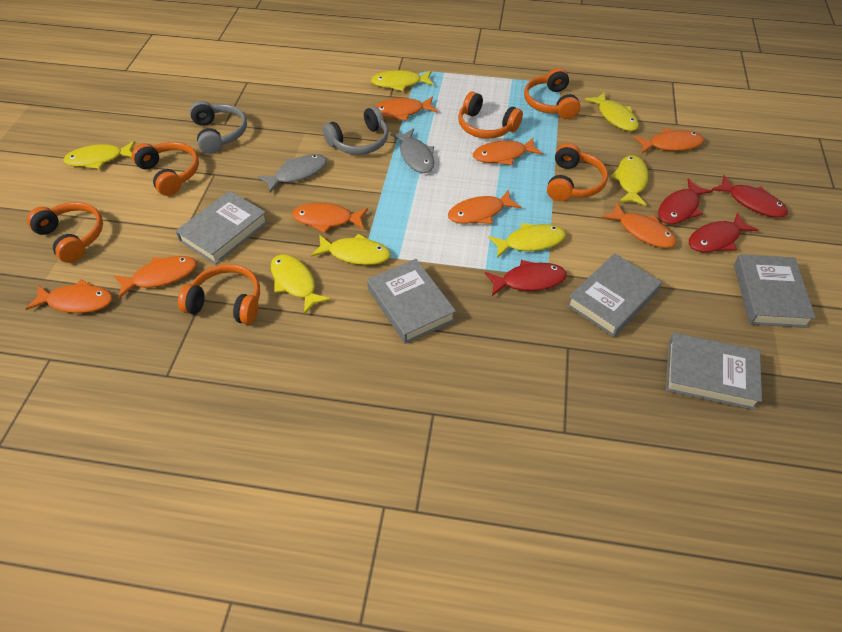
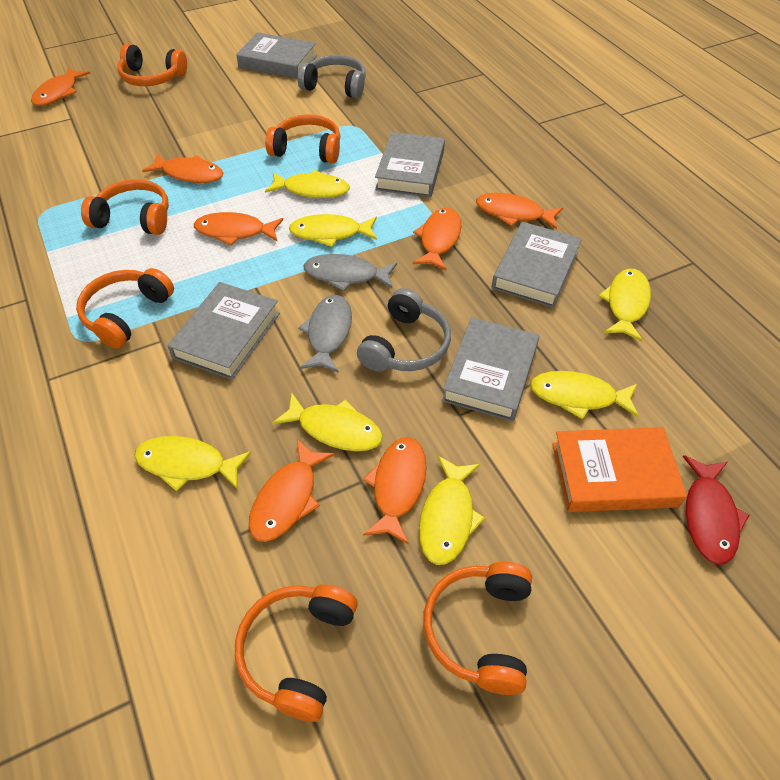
orange book: none = 0 -> [552,427,687,512] = 1
orange fish: [26,279,113,313] [114,256,197,298] [292,203,368,233] [375,97,438,121] [448,189,521,224] [473,138,543,165] [601,203,677,248] [634,128,704,154] = 8 -> [31,67,90,106] [142,154,223,183] [194,212,283,245] [249,439,335,542] [363,437,427,545] [413,208,461,270] [476,193,563,229] = 7
red fish: [485,260,567,296] [658,179,712,224] [689,212,758,252] [711,175,788,217] = 4 -> [683,455,750,565] = 1

